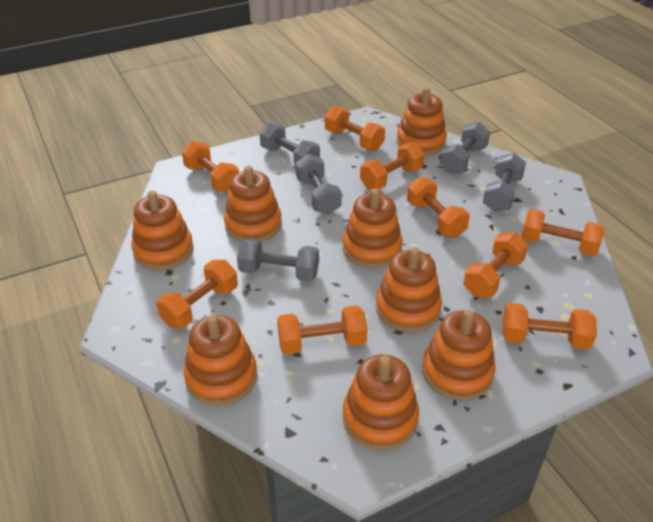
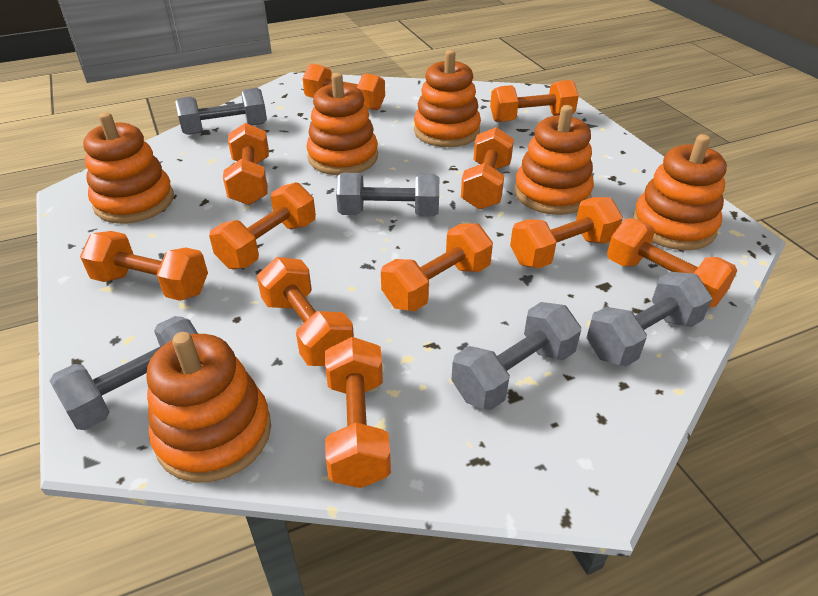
orange dumbbell: [156,260,238,329] [182,141,239,192] [277,306,367,355] [325,106,385,151] [360,142,425,190] [407,177,470,238] [463,232,528,297] [502,303,597,350] [521,209,604,256] = 9 -> [80,231,208,301] [209,182,316,269] [223,123,269,205] [257,257,354,366] [302,64,385,110] [325,337,391,488] [381,223,493,311] [461,127,514,210] [490,80,579,122] [510,197,623,268] [607,218,737,308] = 11
orange stacking toy: [131,190,194,270] [184,315,257,406] [224,166,282,242] [343,189,402,268] [343,354,419,450] [376,247,442,332] [397,87,447,156] [422,310,496,401] = 8 -> [83,112,174,223] [147,332,271,482] [306,73,378,175] [414,50,481,147] [514,105,594,215] [632,134,727,250] = 6

